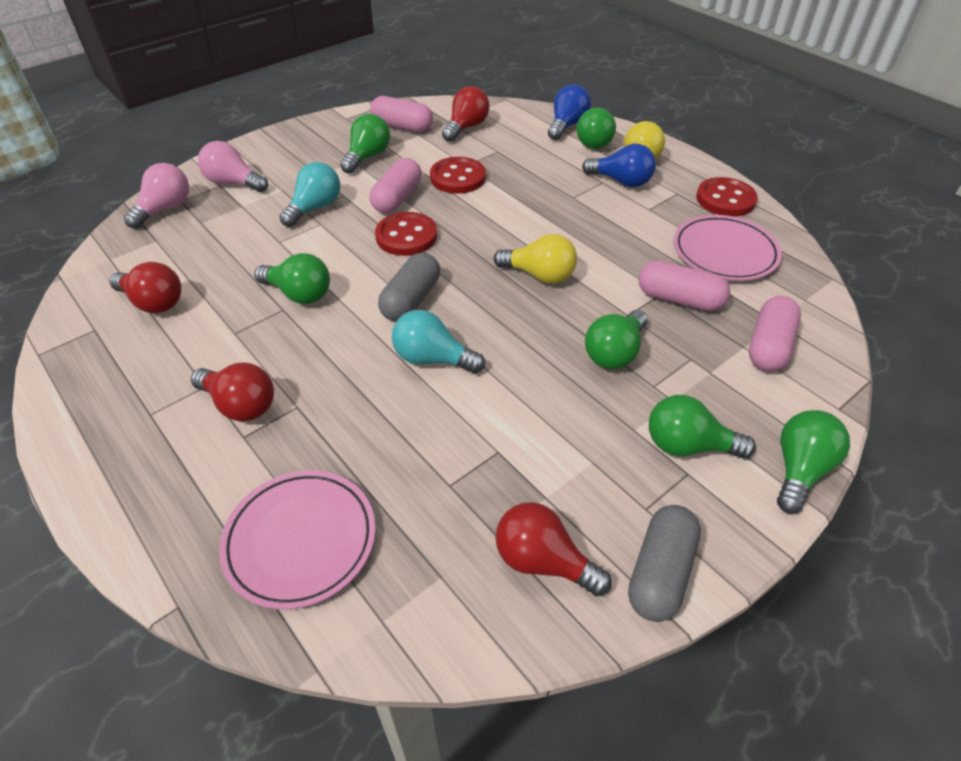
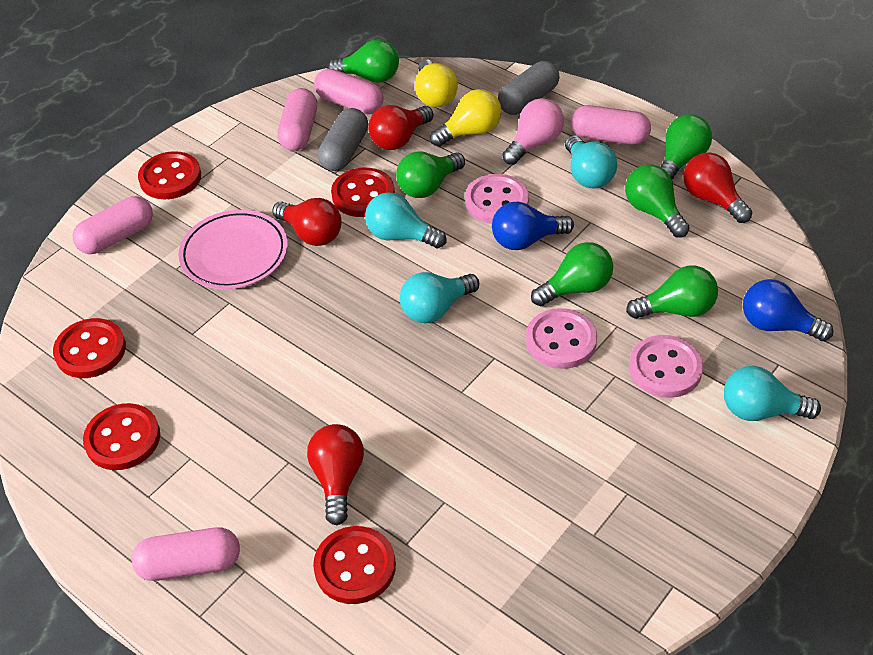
pink button: none = 0 -> [465,174,529,224] [526,308,597,369] [629,335,703,398] = 3
pink capsule: [370,96,433,132] [370,158,422,214] [638,261,730,311] [749,296,801,371] = 4 -> [73,196,153,254] [132,527,240,581] [277,88,317,151] [314,69,383,114] [571,105,651,145] = 5
pink light bulb: [124,163,189,229] [198,141,268,192] = 2 -> [502,98,564,165] = 1
pink plate: [219,470,376,609] [673,215,782,281] = 2 -> [178,210,288,289] = 1
red button: [375,212,437,256] [430,157,486,194] [696,177,758,217] = 3 -> [53,318,126,378] [83,403,160,470] [138,151,201,199] [313,526,396,604] [331,168,395,217] = 5
turquoise light bulb: [280,162,340,227] [392,310,485,373] = 2 -> [365,192,447,248] [400,272,479,323] [565,135,617,189] [724,366,821,421] = 4

